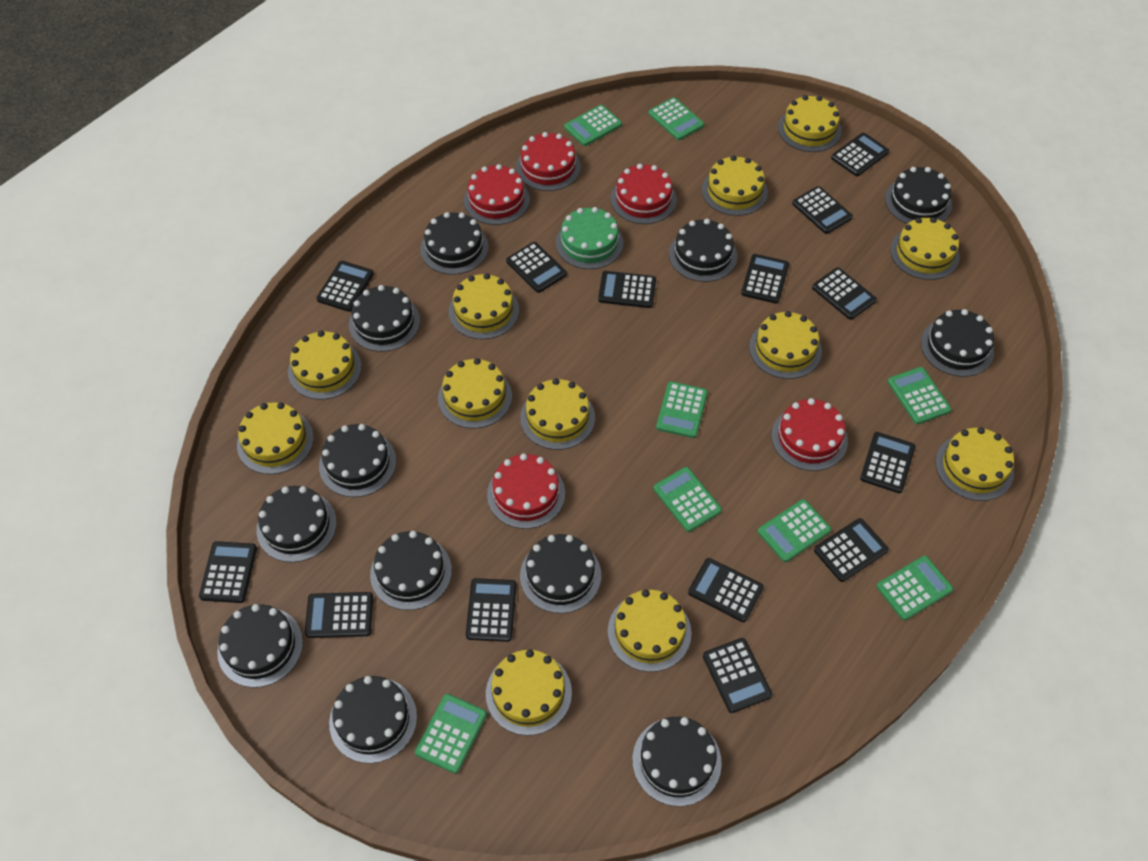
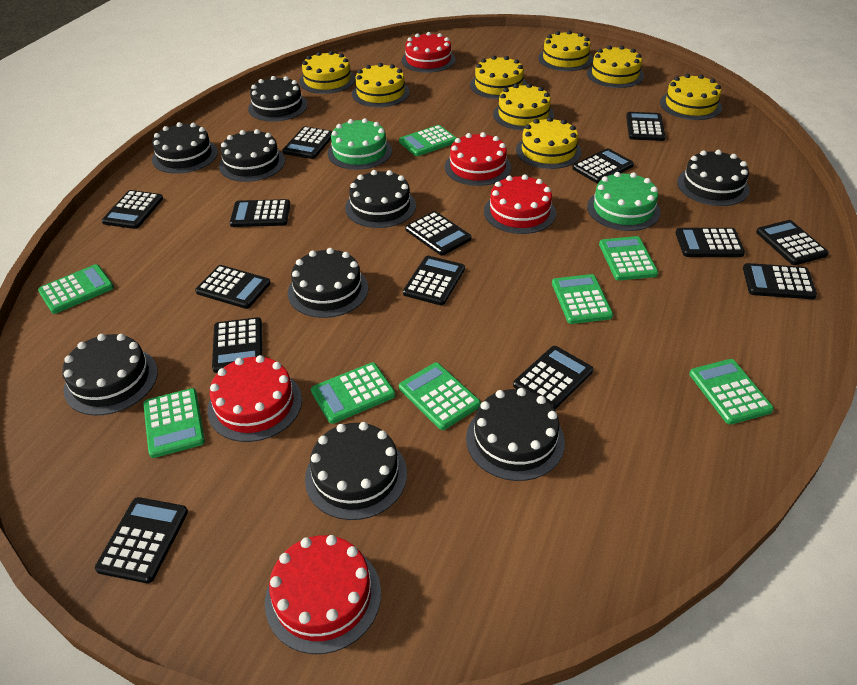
black cake: [217,604,303,688] [257,486,337,562] [319,424,396,497] [329,676,417,763] [349,285,420,352] [370,531,452,610] [420,212,489,275] [520,534,601,613] [632,717,722,806] [669,219,737,282] [885,167,952,224] [921,309,994,377] = 12 -> [62,334,158,415] [152,122,218,174] [219,129,285,182] [248,76,308,121] [288,248,368,318] [305,422,407,520] [345,170,416,228] [466,388,565,481] [677,150,750,206] = 9
green cake: [556,207,624,269] = 1 -> [327,118,392,170] [587,172,661,231] = 2
yellow cake: [237,402,314,474] [288,331,362,400] [438,358,512,429] [449,273,519,339] [486,649,572,736] [520,378,595,450] [608,589,692,672] [702,155,768,216] [749,311,822,379] [778,95,842,152] [890,217,960,280] [935,427,1014,501] = 12 -> [299,51,355,94] [352,63,410,107] [470,56,527,99] [493,83,554,130] [516,117,582,169] [538,30,593,71] [587,46,644,88] [660,74,722,120] = 8

